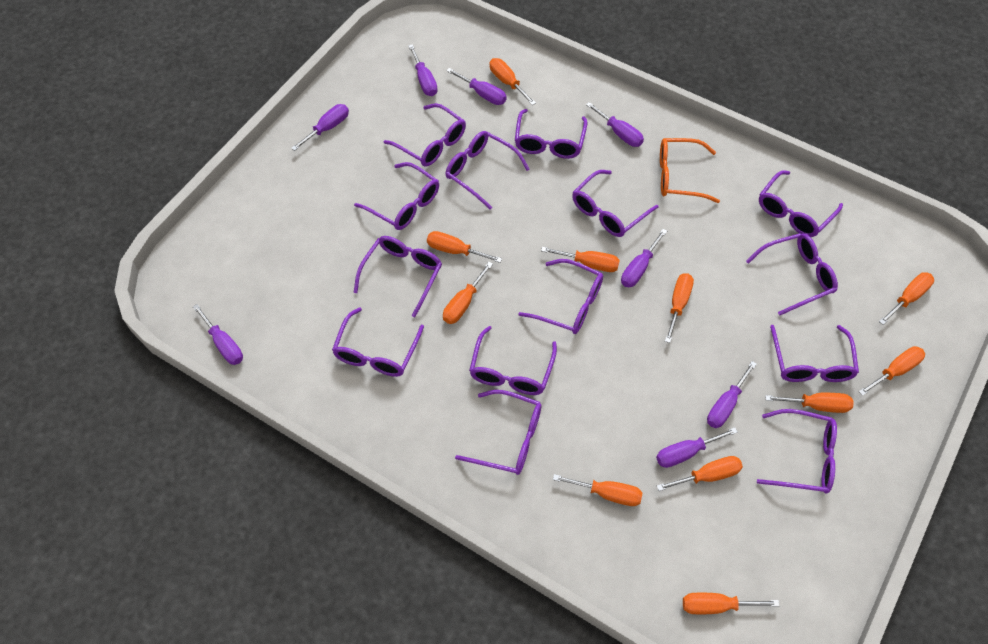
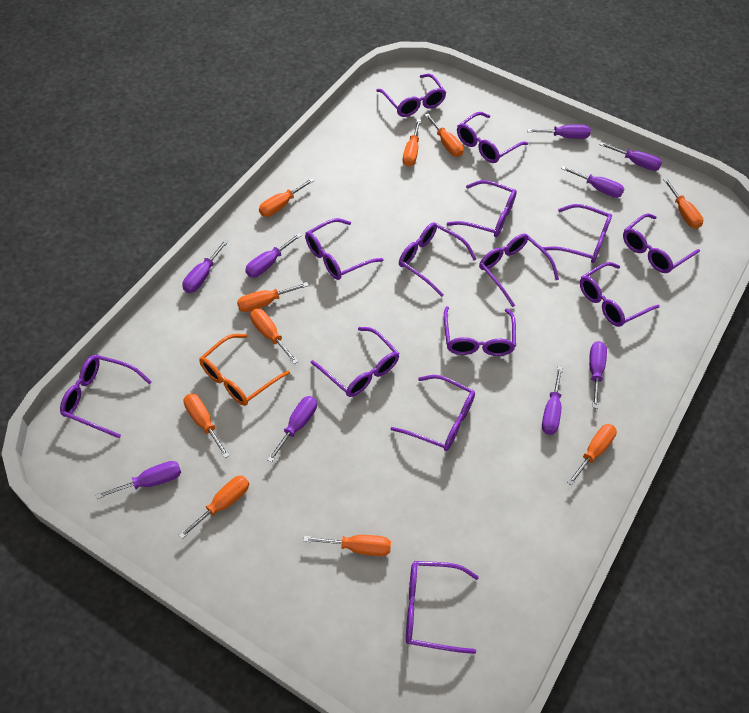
orange screwdriver: [427,231,502,263] [443,262,493,324] [490,58,536,105] [541,247,620,272] [553,474,642,506] [657,456,743,491] [665,273,694,343] [683,593,779,614] [765,393,854,413] [859,346,925,396] [879,272,934,325] = 11 -> [178,476,249,539] [184,393,230,458] [237,282,309,312] [250,309,298,364] [259,178,315,217] [303,535,391,556] [403,119,421,167] [425,114,464,157] [567,424,617,486] [663,178,703,229] = 10
purple screwdriver: [193,304,243,365] [291,104,349,151] [408,44,438,96] [446,68,506,105] [586,102,644,147] [621,229,667,287] [656,427,738,468] [707,361,757,428] = 8 -> [96,461,181,499] [183,240,228,293] [245,233,302,277] [267,396,317,463] [527,124,591,139] [542,366,563,435] [561,166,624,198] [589,341,607,409] [599,142,662,171] = 9

